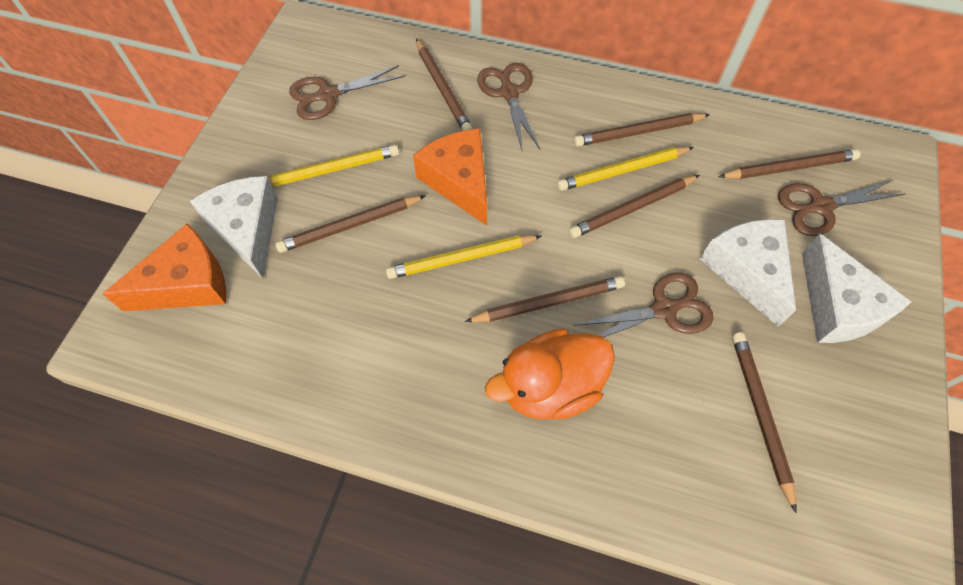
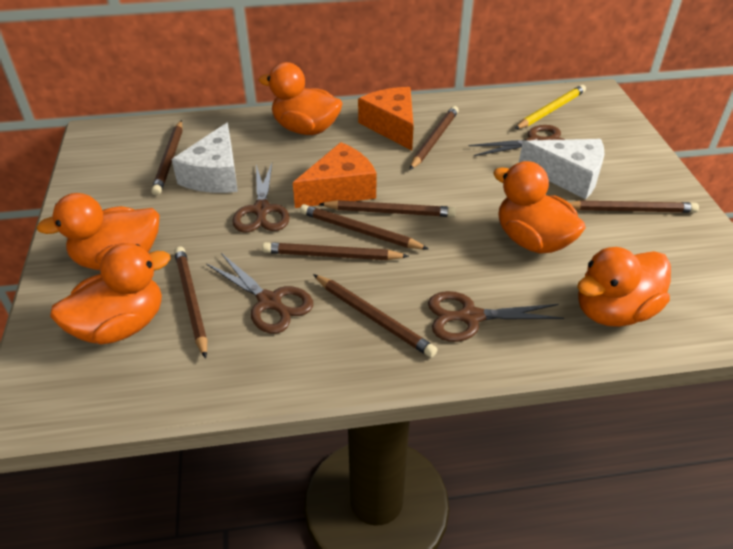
brown pencil: [275,195,426,253] [416,39,473,131] [465,276,625,322] [569,175,700,238] [574,113,710,146] [718,149,860,179] [732,332,797,513] = 7 -> [151,120,183,195] [174,246,207,359] [262,242,409,260] [300,204,429,249] [313,274,437,358] [319,200,456,217] [410,106,459,170] [569,200,699,213] = 8
orange duck: [485,328,615,420] = 1 -> [36,193,160,270] [50,243,171,345] [259,62,343,135] [493,161,586,254] [577,247,671,327] = 5
white cheese: [190,176,278,278] [700,219,796,327] [802,234,911,343] = 3 -> [171,123,238,193] [519,139,604,199] = 2
yellow pencil: [268,145,399,186] [386,235,541,279] [557,147,694,191] = 3 -> [515,85,586,129] = 1

